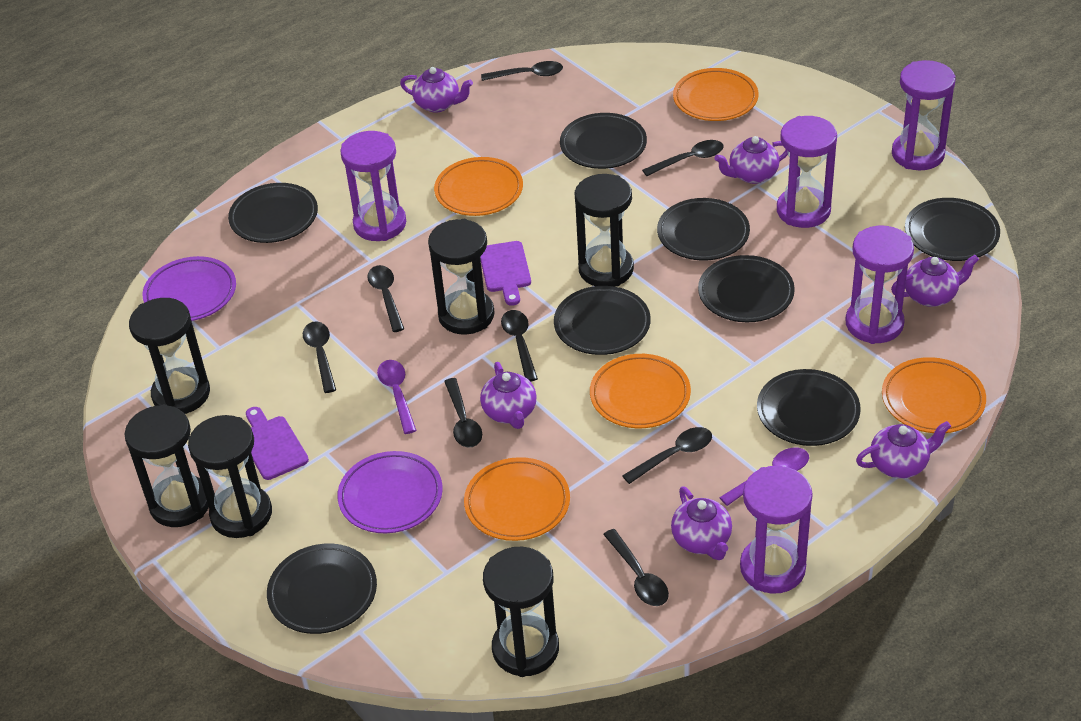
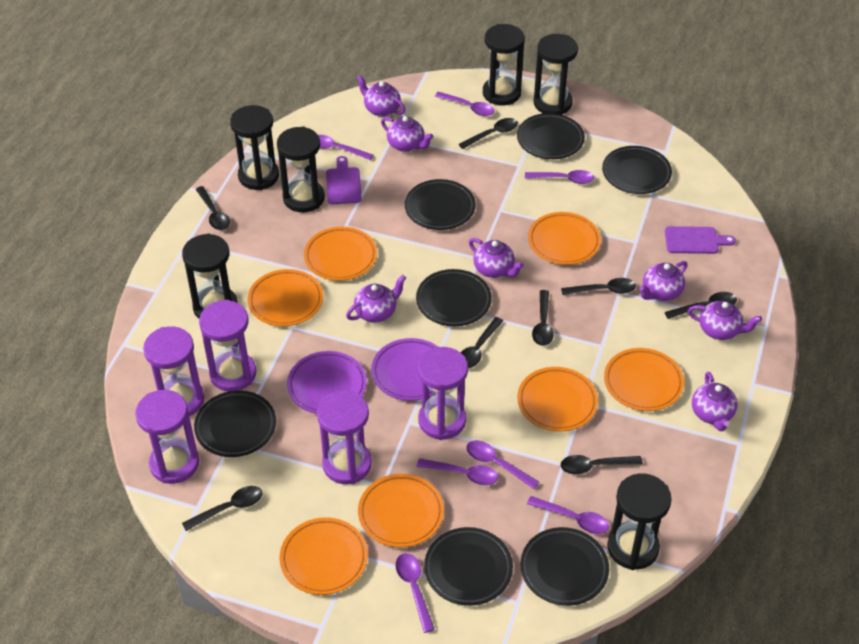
black plate: [228,183,318,243] [267,544,377,634] [554,286,651,355] [560,113,647,169] [657,198,750,261] [698,255,795,322] [757,369,861,446] [905,198,1000,261] = 8 -> [194,390,276,457] [405,179,476,230] [416,269,492,326] [424,527,513,606] [517,113,585,159] [520,527,609,606] [602,146,672,194] = 7
orange plate: [434,157,523,216] [464,457,570,541] [590,354,691,428] [673,68,758,121] [882,357,986,433] = 5 -> [247,269,323,326] [280,517,368,595] [304,226,377,281] [358,474,444,548] [517,367,598,432] [528,212,601,265] [604,348,684,411] = 7
purple spoon: [377,360,417,434] [719,448,809,506] = 2 -> [318,135,373,160] [395,553,435,633] [416,458,498,485] [435,92,495,116] [466,440,539,489] [525,170,594,184] [527,496,609,534] = 7
purple teapot: [400,67,473,113] [480,362,537,429] [671,486,732,560] [715,136,788,184] [856,421,951,478] [891,255,979,307] = 6 -> [346,275,406,323] [356,75,406,117] [381,116,433,152] [469,238,524,278] [639,261,688,301] [688,301,762,340] [692,372,738,431] = 7

